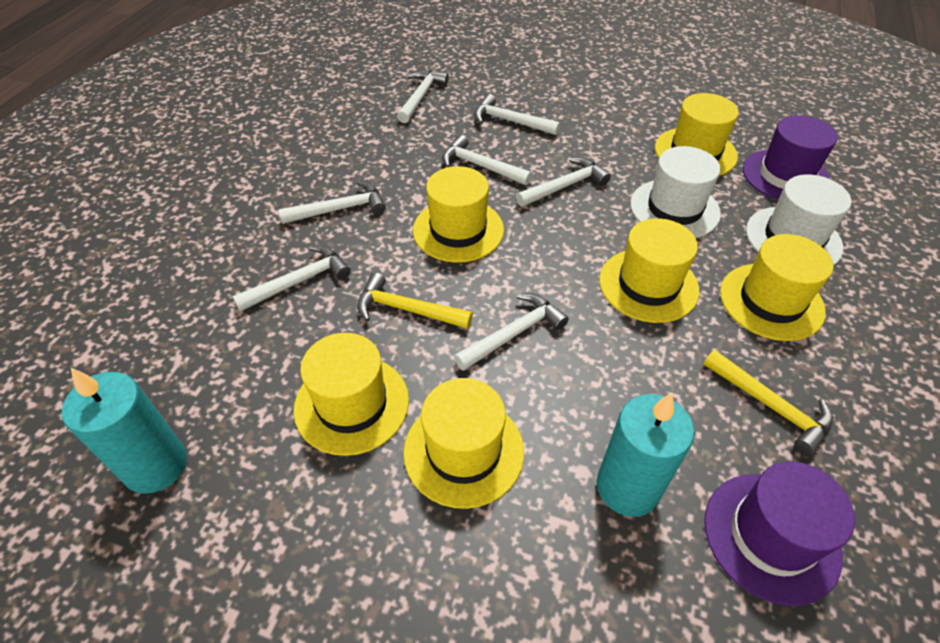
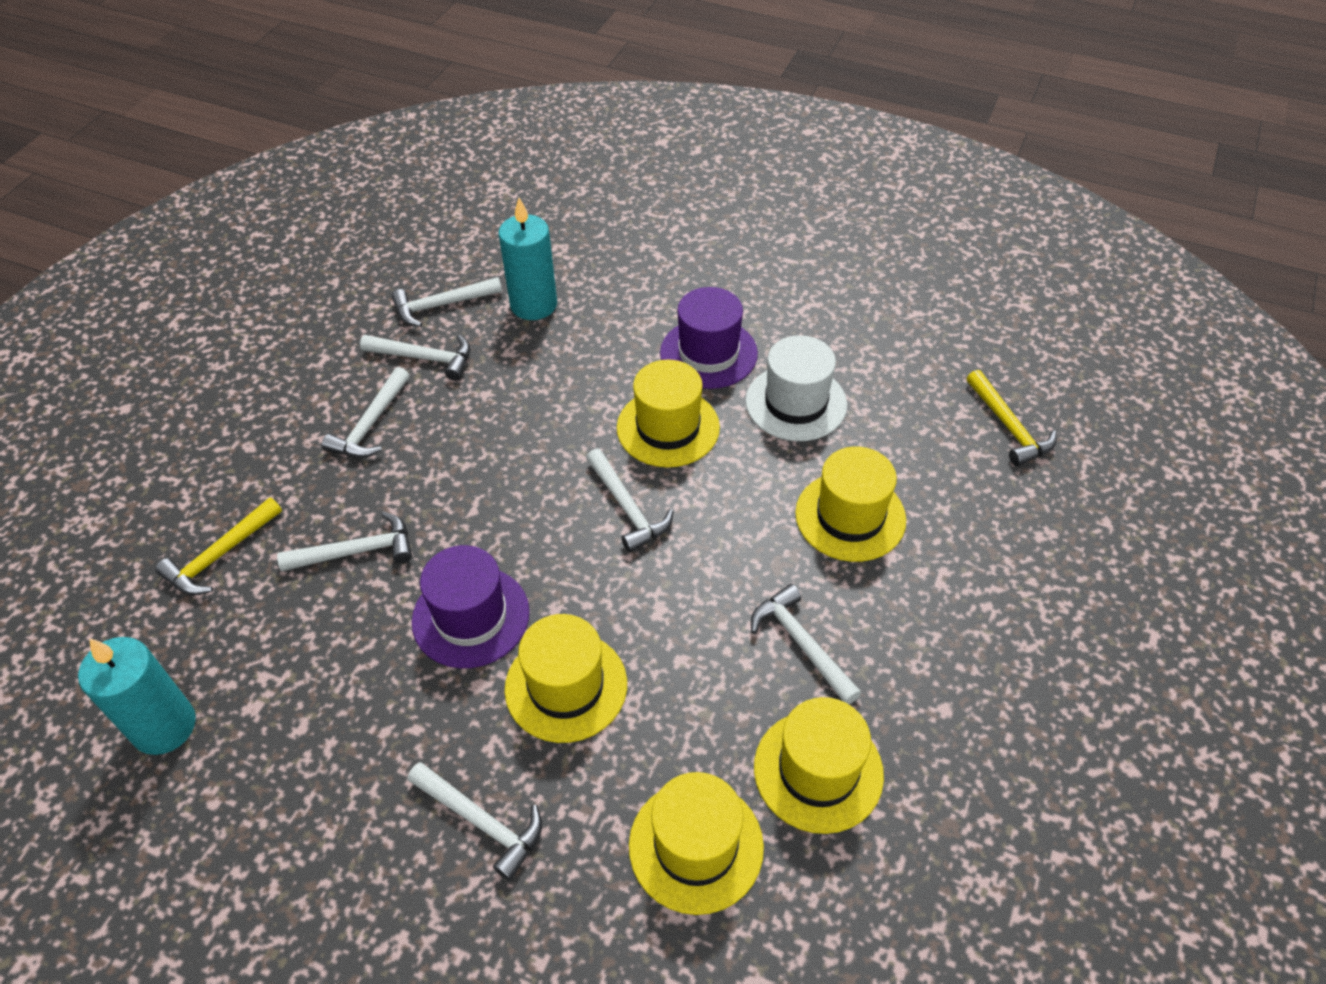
white hat: [630,146,721,238] [746,174,851,266] = 2 -> [745,335,847,441] = 1
yellow hat: [294,333,409,456] [403,378,524,509] [413,166,504,263] [599,218,700,323] [655,93,739,176] [720,234,833,341] = 6 -> [505,614,627,743] [617,360,720,468] [629,772,764,915] [754,697,884,834] [795,446,906,562] = 5

